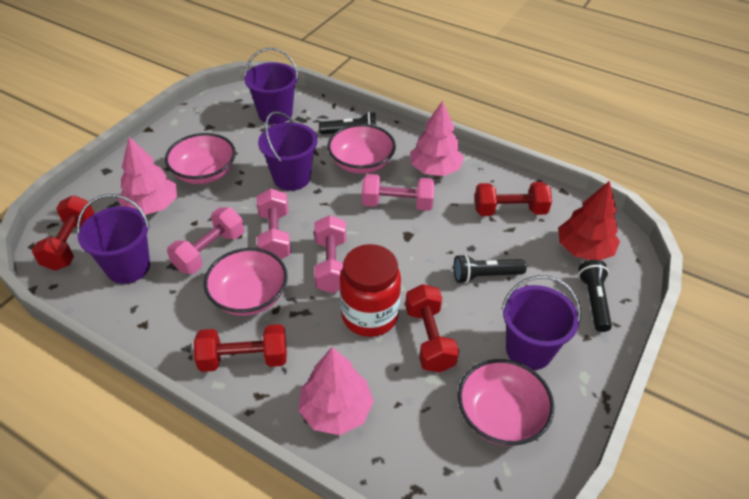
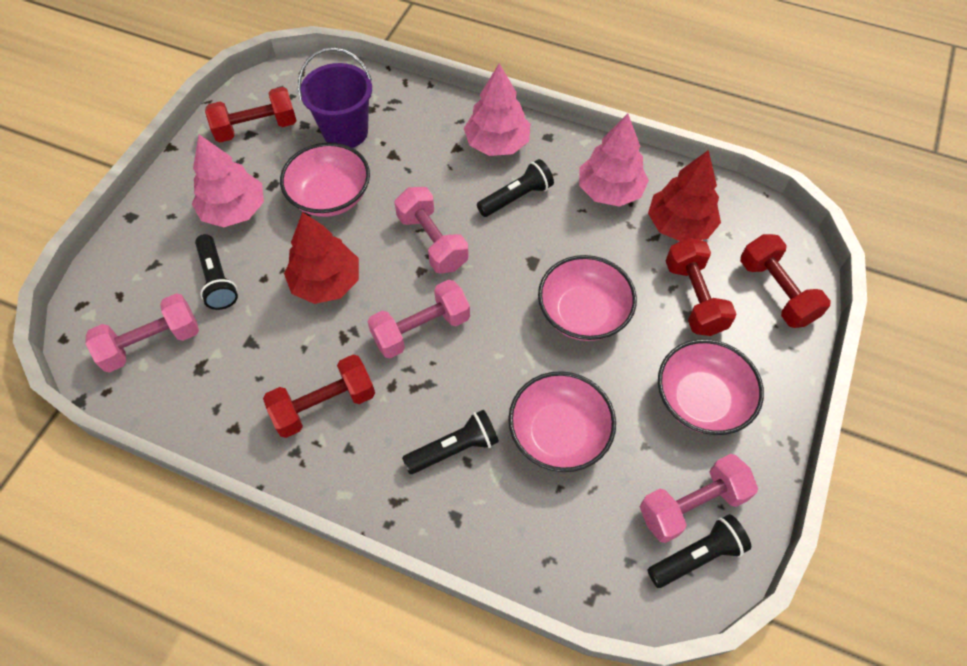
black flashlight: [319,112,376,134] [454,254,527,284] [578,260,612,332] = 3 -> [195,234,238,310] [402,409,499,474] [477,159,554,217] [648,514,751,588] = 4
purple bucket: [77,194,150,284] [244,48,299,124] [258,112,318,191] [501,275,581,370] = 4 -> [298,47,372,148] = 1
red jar: [340,244,401,337] = 1 -> none = 0
red tree: [558,181,620,260] = 1 -> [284,212,359,304] [648,150,721,241] = 2

